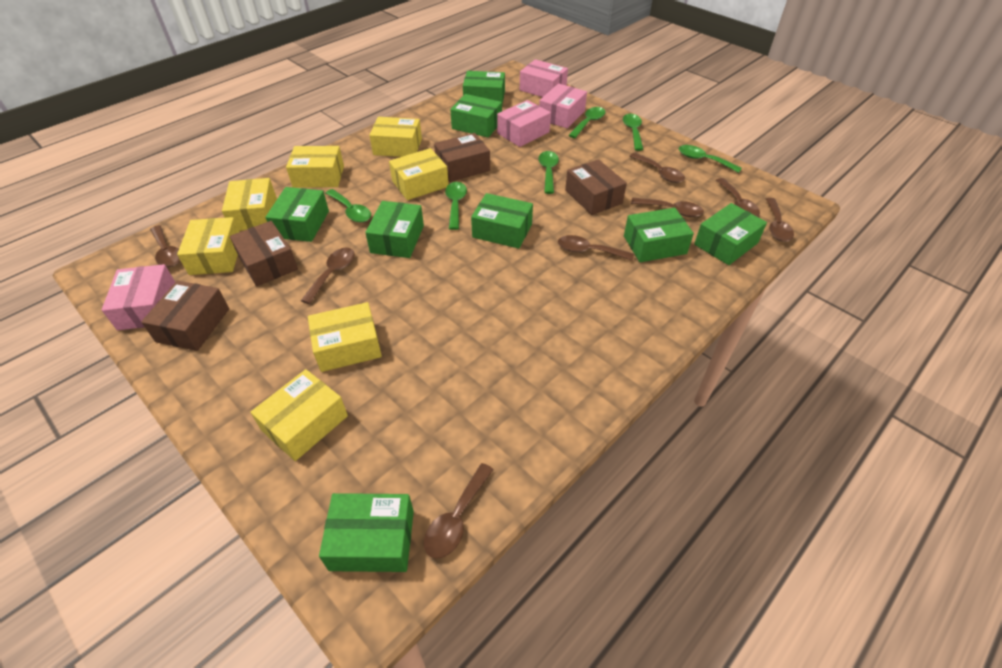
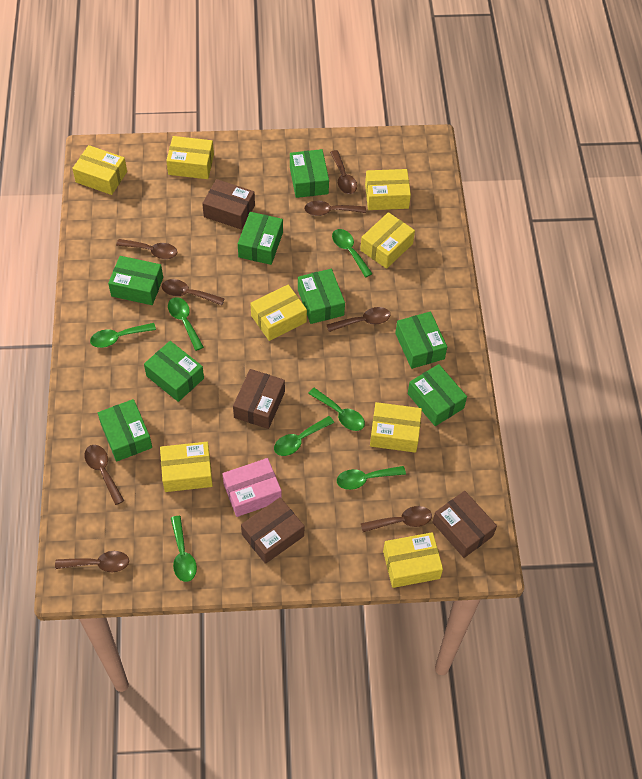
green spoon: [326,189,371,222] [445,182,467,230] [538,151,559,194] [568,107,605,138] [623,114,644,151] [679,145,742,173] = 6 -> [90,323,156,348] [168,297,204,351] [171,516,197,582] [274,416,334,456] [308,388,365,431] [332,229,373,277] [337,466,406,490] = 7
pink box: [101,264,175,330] [497,100,551,147] [520,59,568,97] [539,83,587,128] = 4 -> [223,458,282,517] = 1
yellow box: [177,217,240,275] [222,178,277,231] [250,369,348,461] [286,146,344,188] [308,302,382,372] [369,117,422,157] [389,148,449,200] = 7 -> [72,145,127,195] [160,442,213,492] [166,136,214,179] [250,284,307,341] [360,212,415,269] [365,169,411,210] [370,402,422,453] [383,532,443,588] = 8

